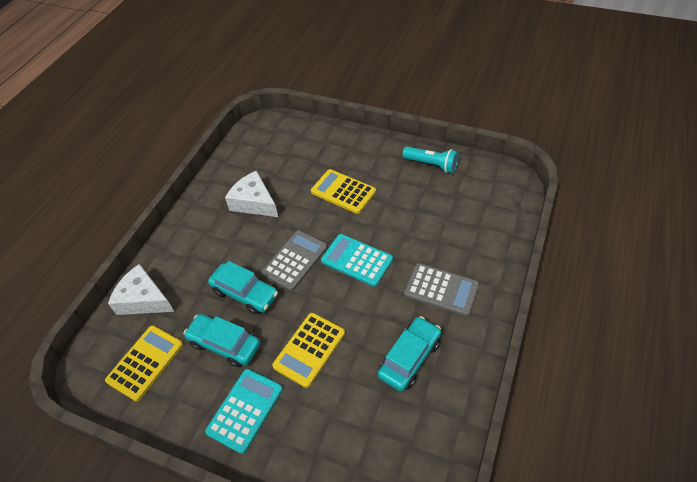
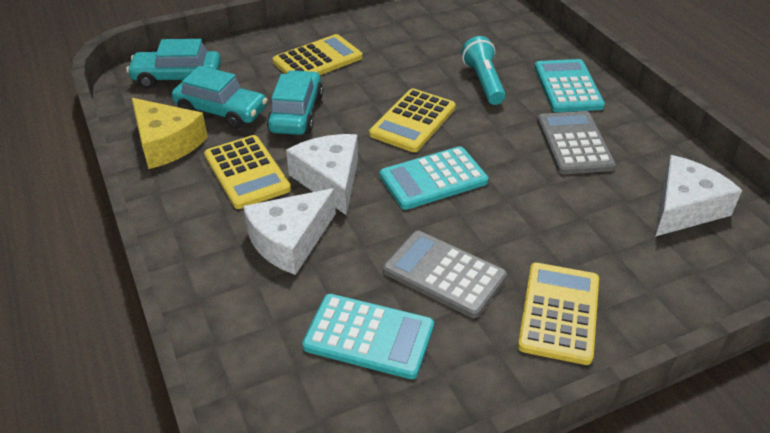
turquoise calculator: [205,369,283,454] [321,234,393,287] = 2 -> [302,294,434,379] [380,146,489,210] [534,59,605,112] = 3
white cheese: [108,264,175,315] [225,171,278,217] = 2 -> [243,188,336,275] [286,134,358,215] [655,155,742,237] = 3
yellow calculator: [105,325,183,401] [272,313,345,388] [311,169,376,214] = 3 -> [204,135,291,209] [273,34,363,75] [369,88,456,152] [518,263,599,365] = 4
yellow cheese: none = 0 -> [132,98,208,169] = 1

